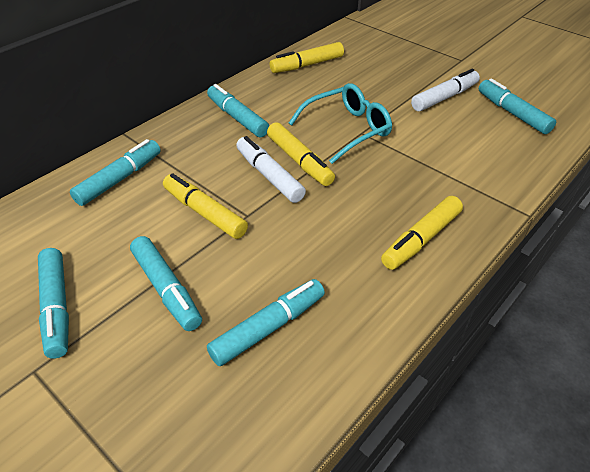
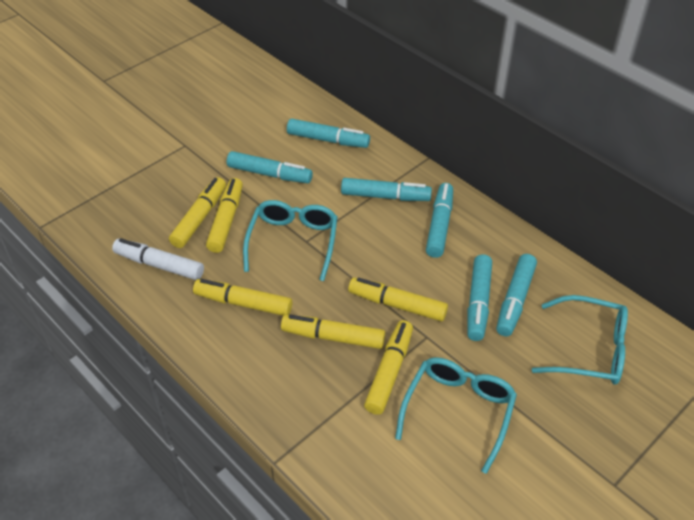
turquoise glasses: [289,83,392,164] = 1 -> [243,200,338,281] [395,357,517,474] [532,295,628,385] = 3
white marker: [236,136,306,203] [411,69,480,111] = 2 -> [112,238,204,280] = 1
yellow marker: [163,173,248,239] [267,122,335,186] [270,42,344,73] [381,196,463,270] = 4 -> [169,177,226,248] [193,279,292,316] [206,178,243,253] [281,315,385,349] [348,277,448,321] [364,320,413,415] = 6

